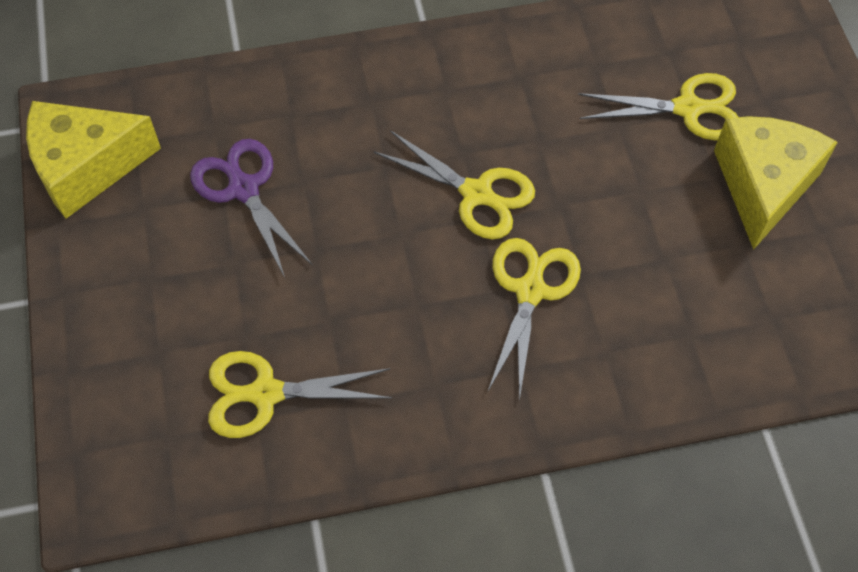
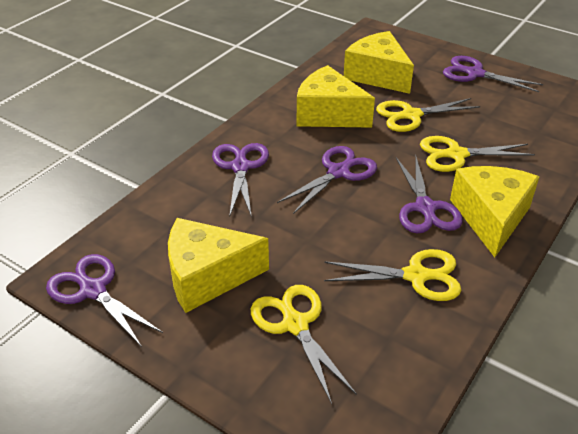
purple scissors: [190,139,313,278] = 1 -> [46,254,163,347] [212,143,269,218] [277,146,377,214] [396,155,463,233] [443,56,543,92] = 5
yellow cheese: [26,101,161,218] [714,116,838,250] = 2 -> [168,218,269,313] [297,65,375,128] [344,31,414,94] [450,166,539,257] = 4

